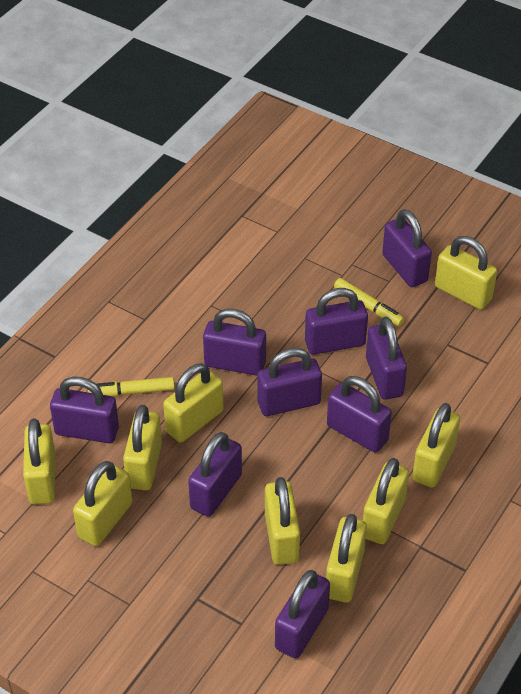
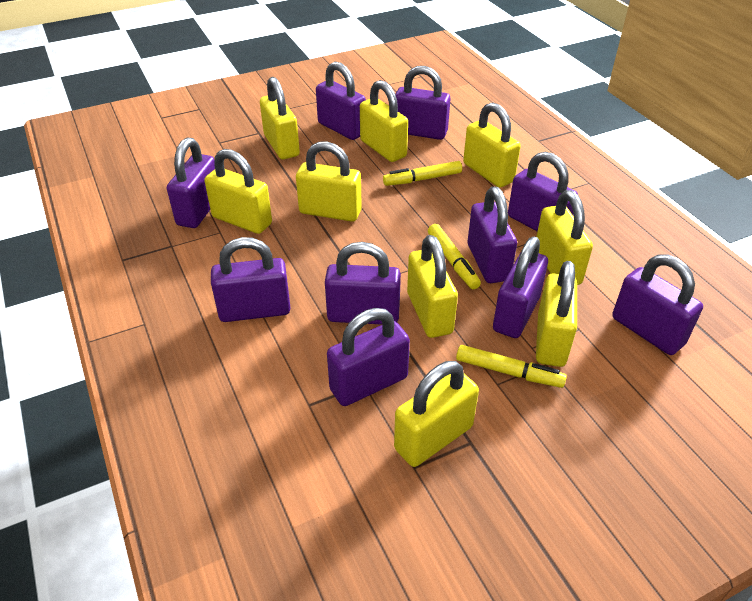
purple padlock: [50,377,119,443] [188,432,242,517] [203,309,266,376] [257,348,322,416] [275,570,330,658] [305,288,368,355] [327,376,392,453] [366,317,407,400] [382,209,432,287] = 9 -> [167,138,215,228] [211,237,290,322] [316,62,366,140] [325,242,401,325] [327,308,410,406] [395,66,451,140] [468,187,517,283] [493,237,548,338] [508,152,578,231] [612,254,703,355] = 10
yellow marker: [87,377,175,396] [334,278,404,326] = 2 -> [383,161,462,186] [428,224,481,289] [456,345,567,388] = 3

